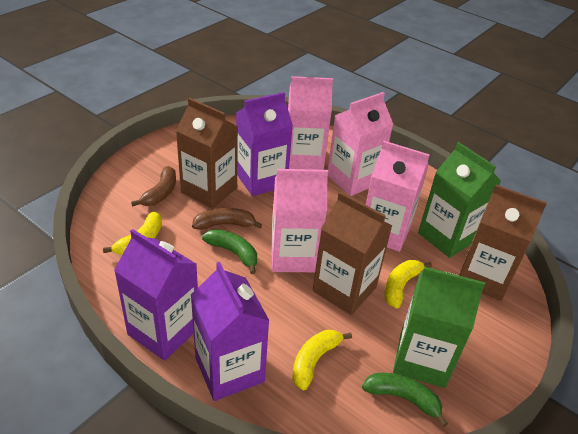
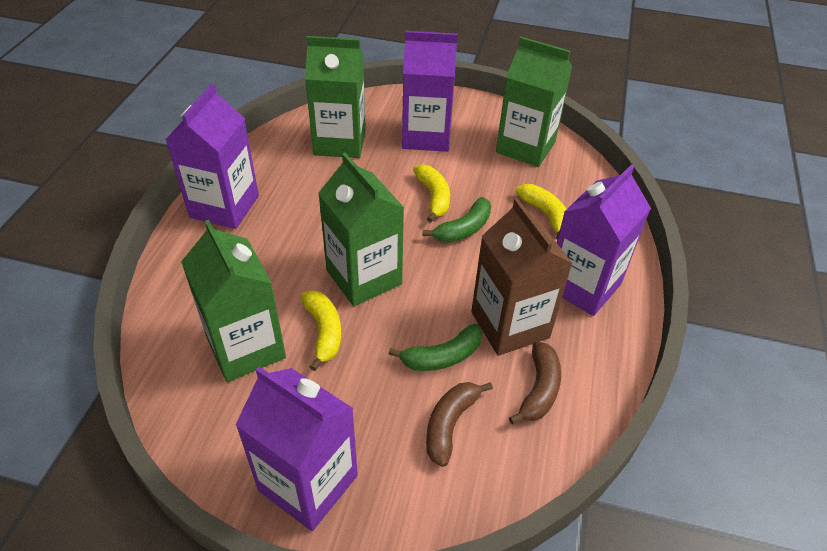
brown carton: [176,98,238,209] [313,191,392,315] [460,185,547,301] = 3 -> [471,198,573,356] = 1
green carton: [393,267,485,388] [418,142,501,258] = 2 -> [181,220,286,382] [305,36,366,158] [318,153,404,306] [496,37,572,167] = 4
pink carton: [271,169,328,272] [288,76,333,170] [328,92,393,196] [366,141,430,252] = 4 -> none = 0
purple carton: [114,229,198,361] [191,262,270,401] [236,92,293,196] = 3 -> [166,84,259,229] [235,367,358,531] [402,31,458,152] [557,165,651,316] = 4

